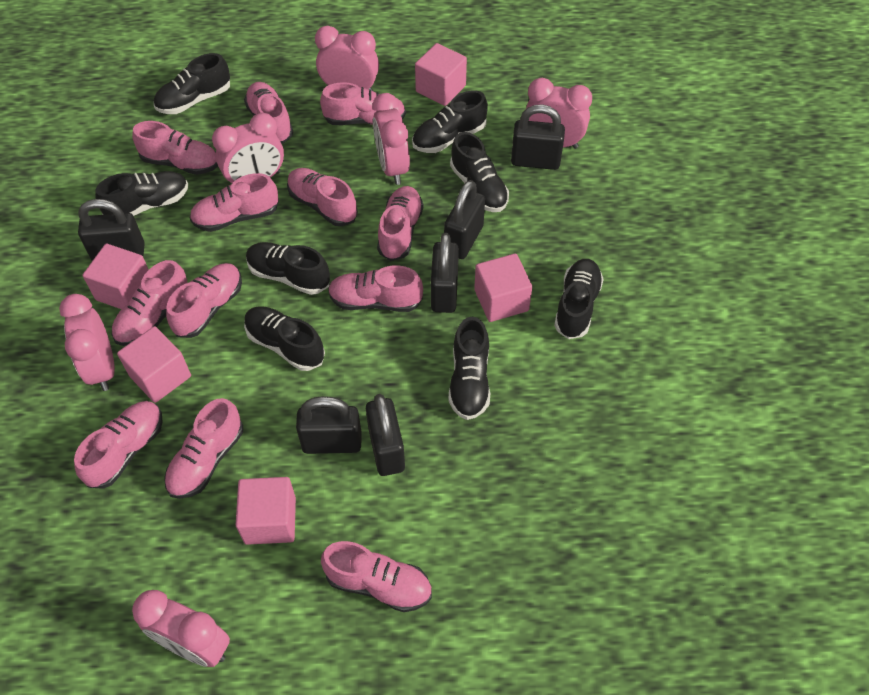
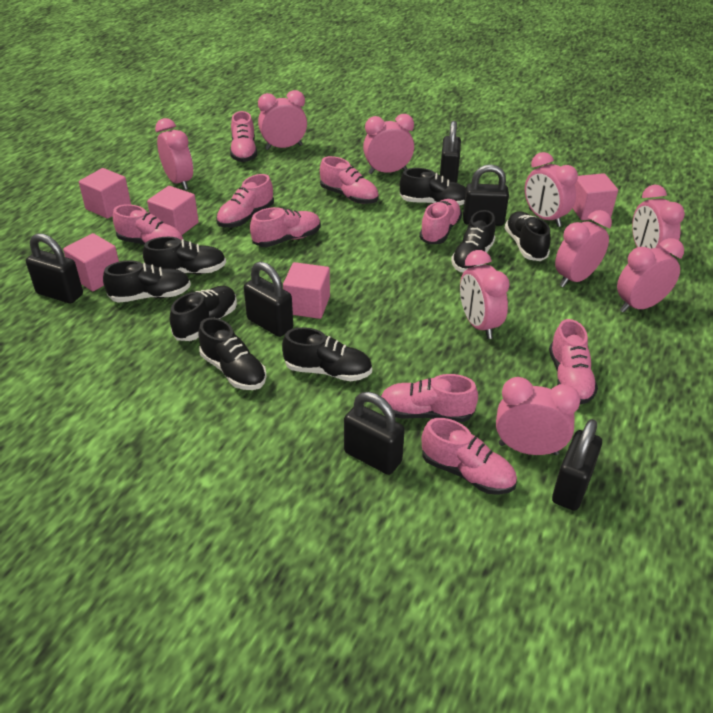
pink clock: [59,294,115,391] [132,590,230,667] [212,113,284,183] [315,26,379,92] [372,93,410,185] [526,78,592,149] = 6 -> [155,118,193,190] [258,90,307,150] [363,114,414,174] [460,250,510,339] [496,377,580,455] [525,152,578,227] [555,210,612,287] [617,238,684,313] [632,185,685,254] = 9
pink shoe: [74,401,163,489] [112,260,188,346] [132,121,218,175] [164,398,243,499] [166,263,242,338] [190,173,279,232] [244,82,293,144] [287,168,358,226] [320,82,406,125] [321,541,432,612] [328,265,423,312] [377,186,424,261] = 12 -> [113,204,184,245] [216,174,274,227] [230,111,257,162] [250,207,321,247] [320,156,379,204] [381,374,478,422] [419,199,462,244] [422,418,517,495] [549,319,598,405] = 9

